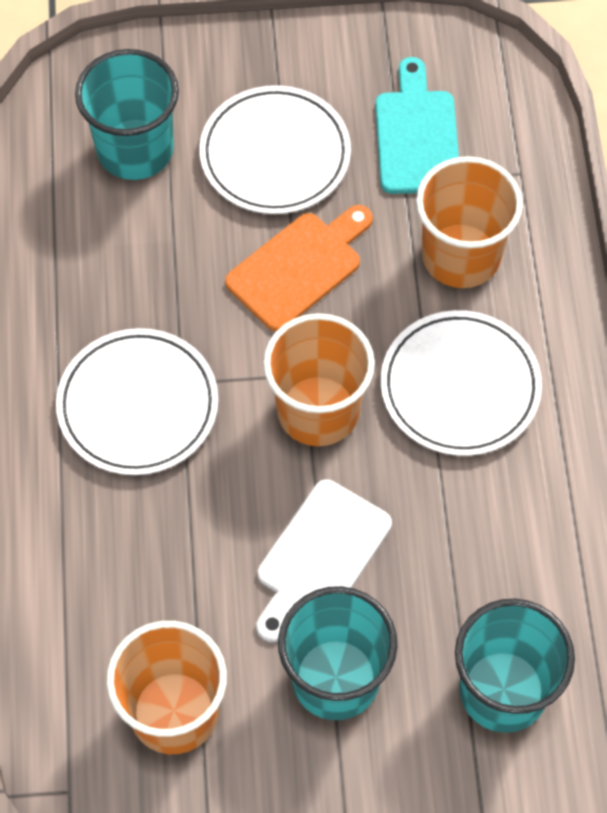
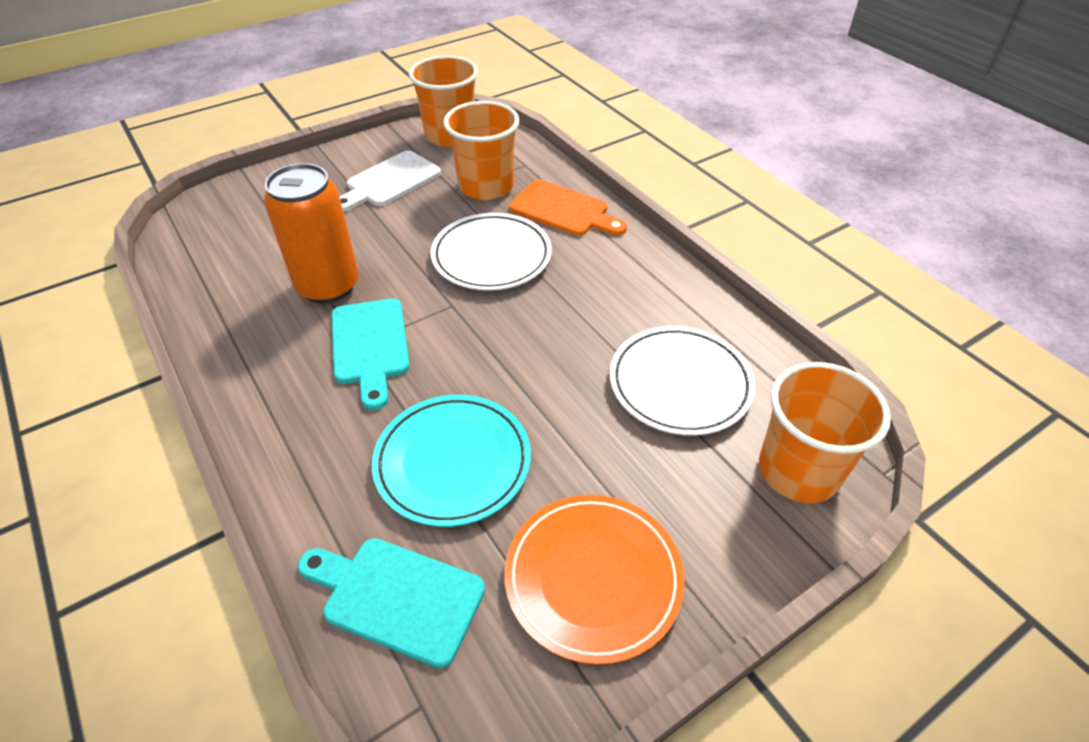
orange can: none = 0 -> [264,163,359,303] = 1
orange plate: none = 0 -> [504,495,685,665] = 1
turquoise cup: [75,49,179,180] [278,586,397,720] [455,599,575,733] = 3 -> none = 0
turquoise cutting board: [375,57,459,194] = 1 -> [298,538,485,668] [331,298,410,410] = 2
turquoise plate: none = 0 -> [372,395,531,527] = 1
white plate: [56,328,218,475] [199,85,351,214] [381,310,542,456] = 3 -> [431,213,552,291] [610,326,755,436] = 2

